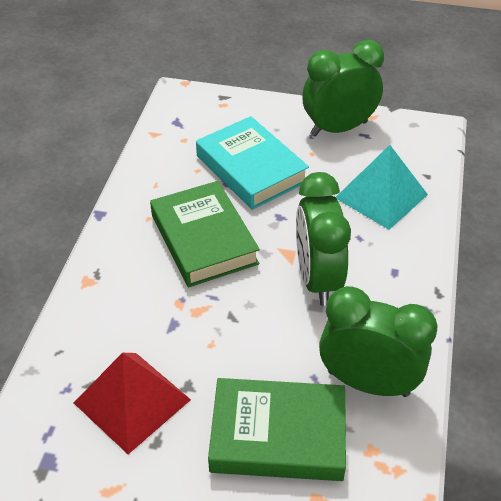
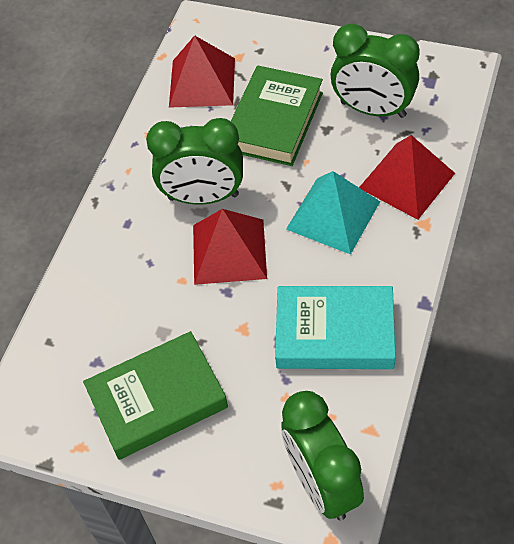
red pyramid: [74,353,191,454] = 1 -> [169,35,235,108] [193,209,267,285] [359,135,455,220] = 3

